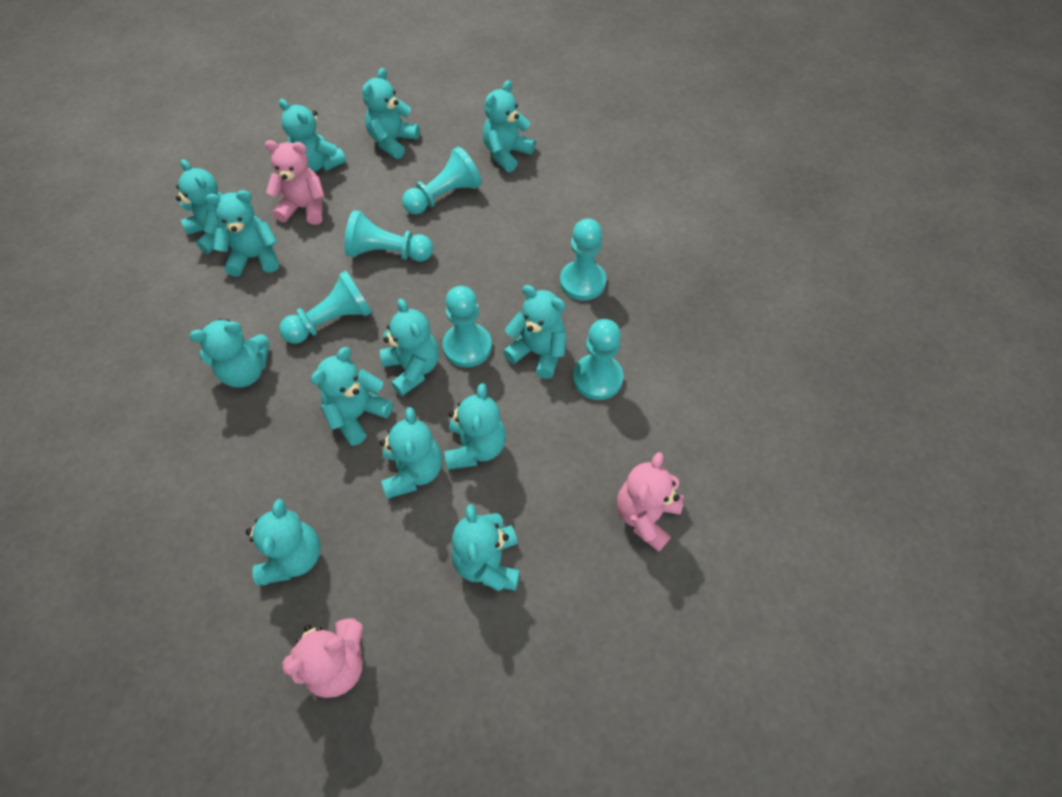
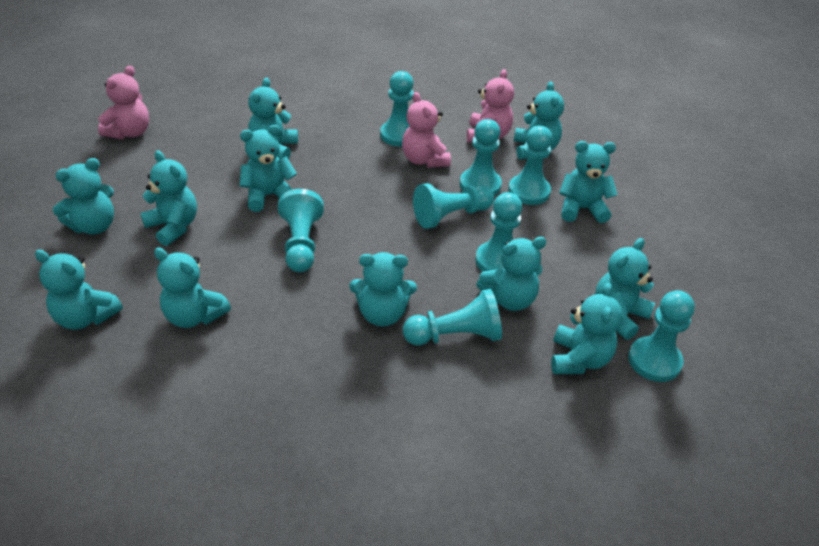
turquoise pawn: [279,271,372,344] [344,210,433,262] [402,147,482,214] [443,286,492,367] [560,218,606,301] [573,319,623,400] = 6 -> [278,189,324,272] [380,71,414,147] [403,289,502,346] [413,183,494,229] [460,119,502,196] [475,192,522,272] [508,126,552,205] [628,290,695,382] = 8
turquoise teddy bear: [176,159,225,254] [189,319,269,388] [206,190,279,277] [246,499,321,585] [279,99,346,172] [311,347,393,446] [362,68,420,159] [380,299,439,396] [380,407,442,499] [444,383,506,470] [452,504,520,591] [483,80,535,172] [503,285,566,379] = 13 -> [35,250,123,330] [53,158,114,234] [140,150,197,246] [154,247,231,328] [240,125,297,212] [248,77,298,159] [349,252,417,327] [476,237,546,311] [514,81,564,160] [551,282,623,374] [559,141,618,223] [595,238,655,340] = 12

